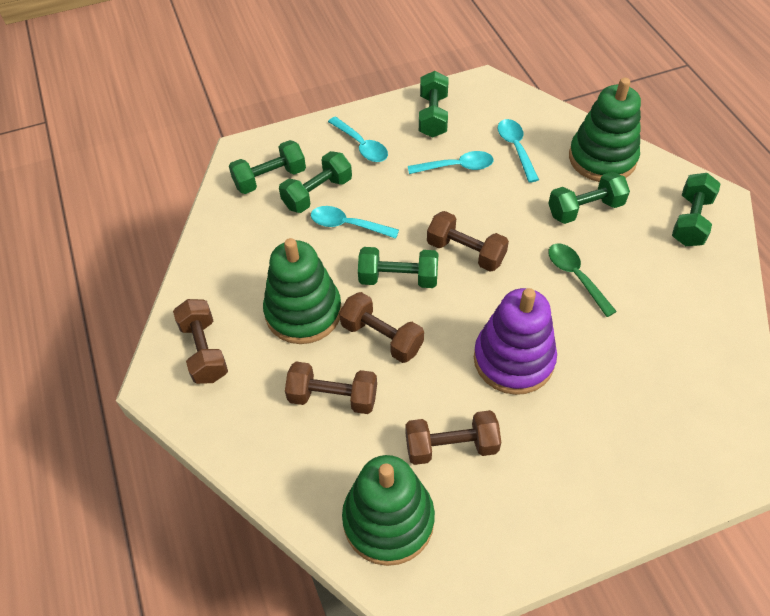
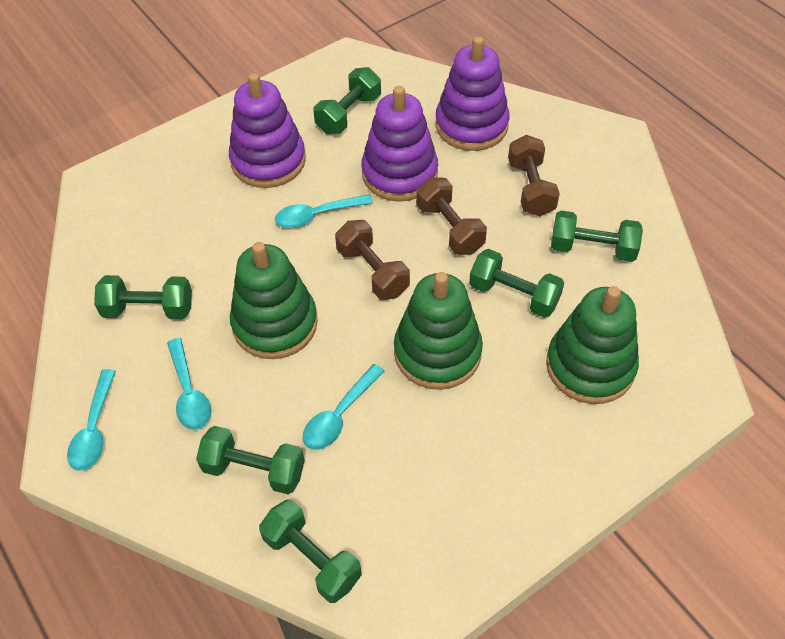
brown dumbbell: [173,299,228,384] [285,362,377,414] [339,292,424,363] [405,410,501,465] [427,211,509,272] = 5 -> [335,220,410,300] [416,177,487,255] [508,135,560,216] = 3
green spoon: [548,243,617,317] = 1 -> none = 0
purple stacking toy: [474,288,557,395] = 1 -> [229,73,306,188] [361,86,438,202] [435,36,510,151] = 3

